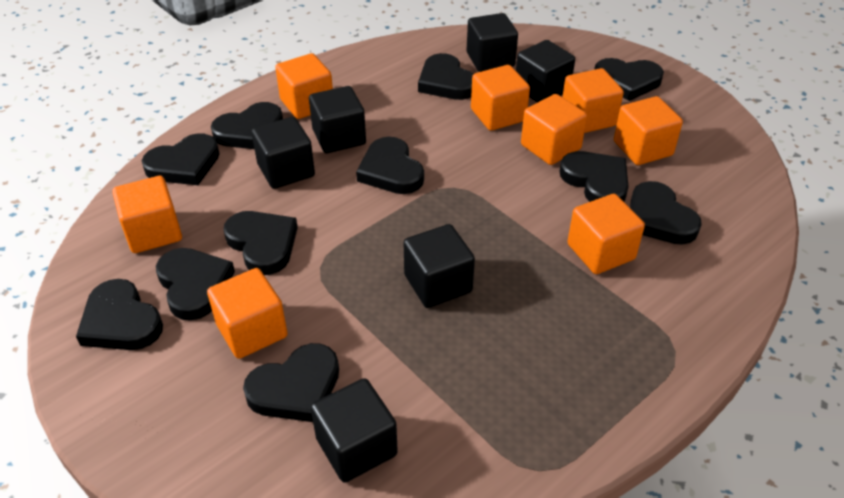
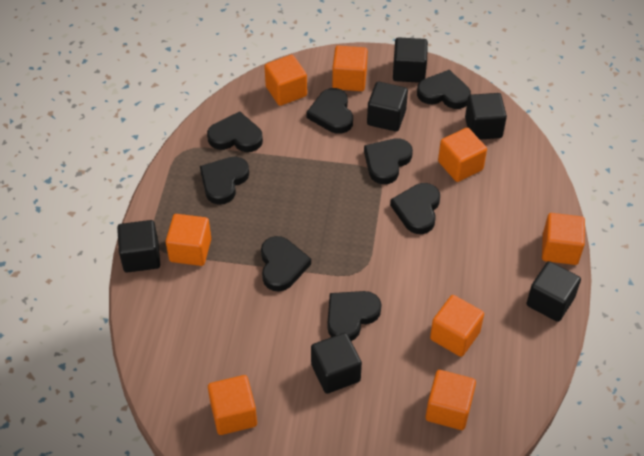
black heart: [76,279,163,350] [142,133,220,185] [156,248,235,321] [211,102,283,149] [223,211,298,275] [243,343,339,422] [356,137,424,194] [418,53,473,100] [559,151,629,202] [594,58,664,101] [630,181,702,245] = 11 -> [200,157,249,205] [207,112,263,152] [261,236,311,292] [307,88,353,134] [327,291,382,341] [364,138,413,184] [390,183,440,234] [417,70,471,109] = 8

